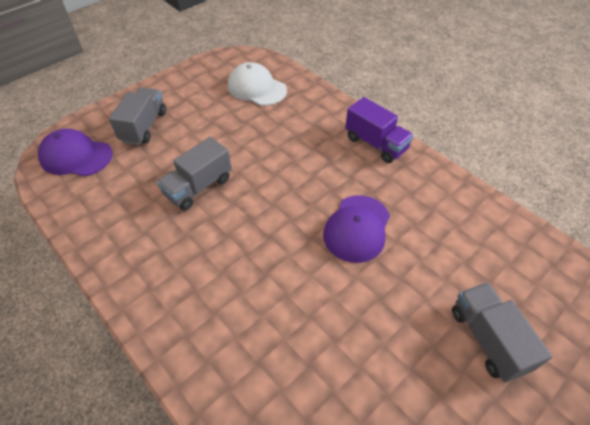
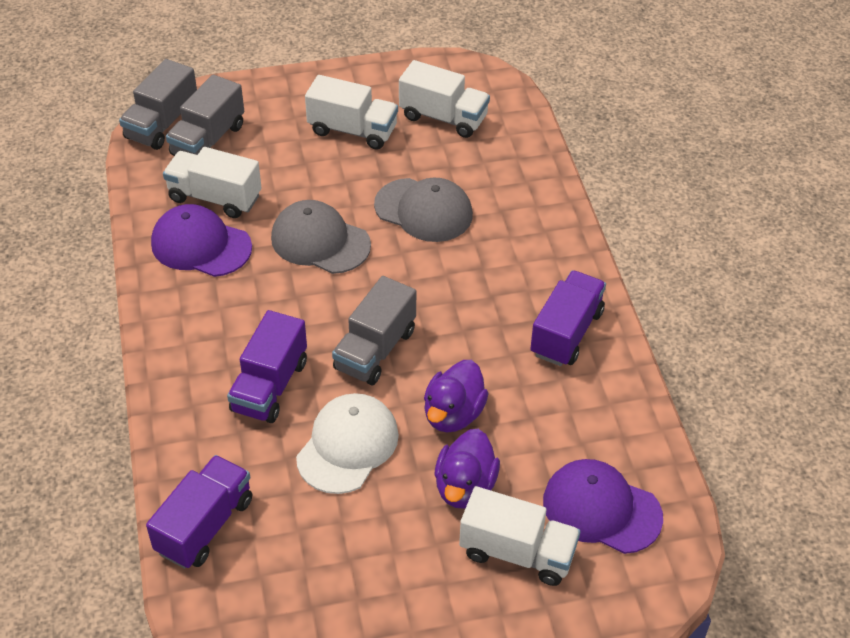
grey cap: none = 0 -> [271,200,371,274] [374,178,473,242] = 2
purple duck: none = 0 -> [424,360,489,432] [435,429,500,509] = 2
purple truck: [345,97,414,163] = 1 -> [146,455,252,569] [227,310,307,423] [530,270,606,366] = 3
white truck: none = 0 -> [163,147,262,218] [305,75,398,150] [399,60,490,138] [459,486,580,586] = 4

